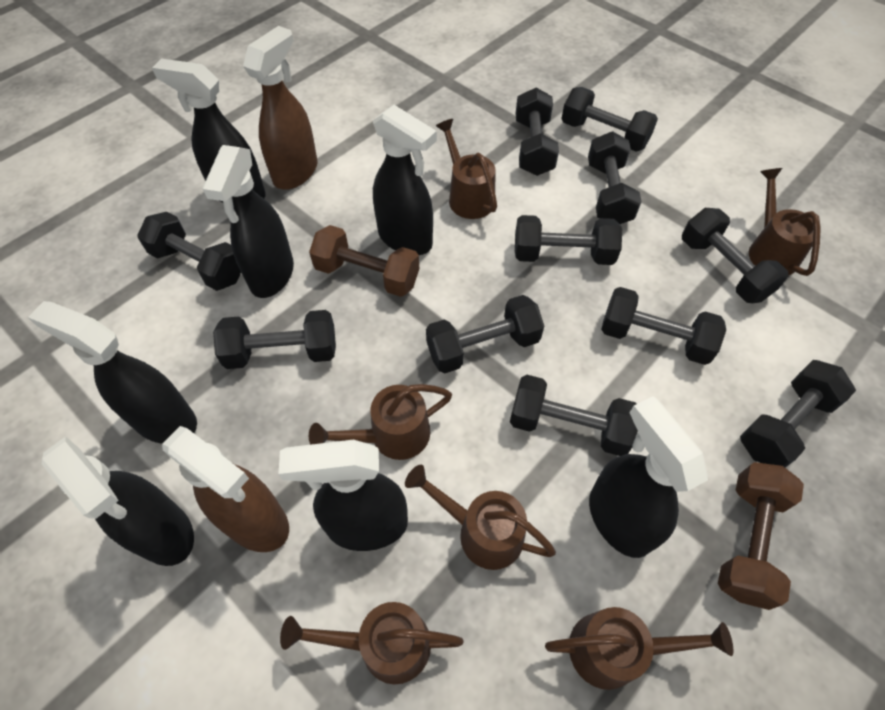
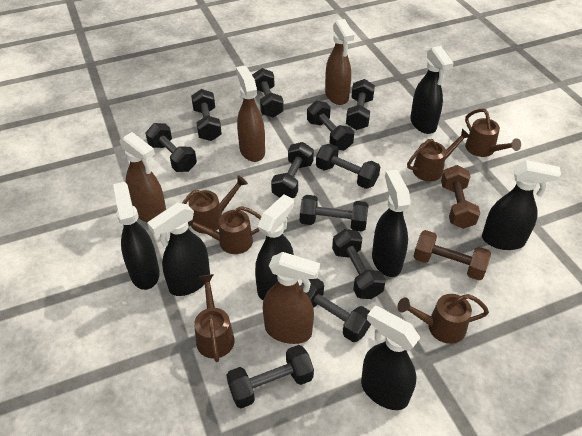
brown spray bottle: [162,426,289,552] [243,26,317,189] = 2 -> [120,132,166,223] [236,65,265,162] [263,252,320,344] [325,19,354,105] = 4

